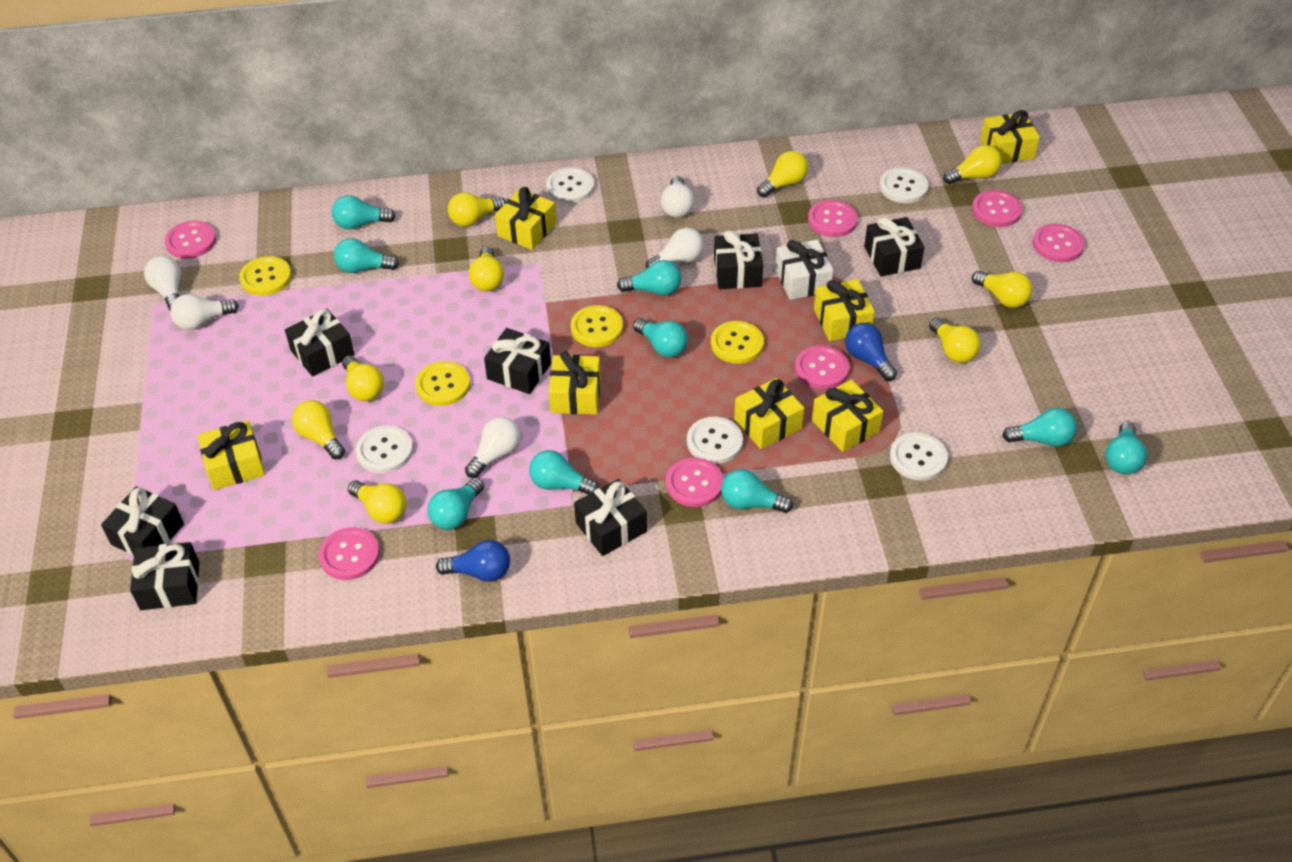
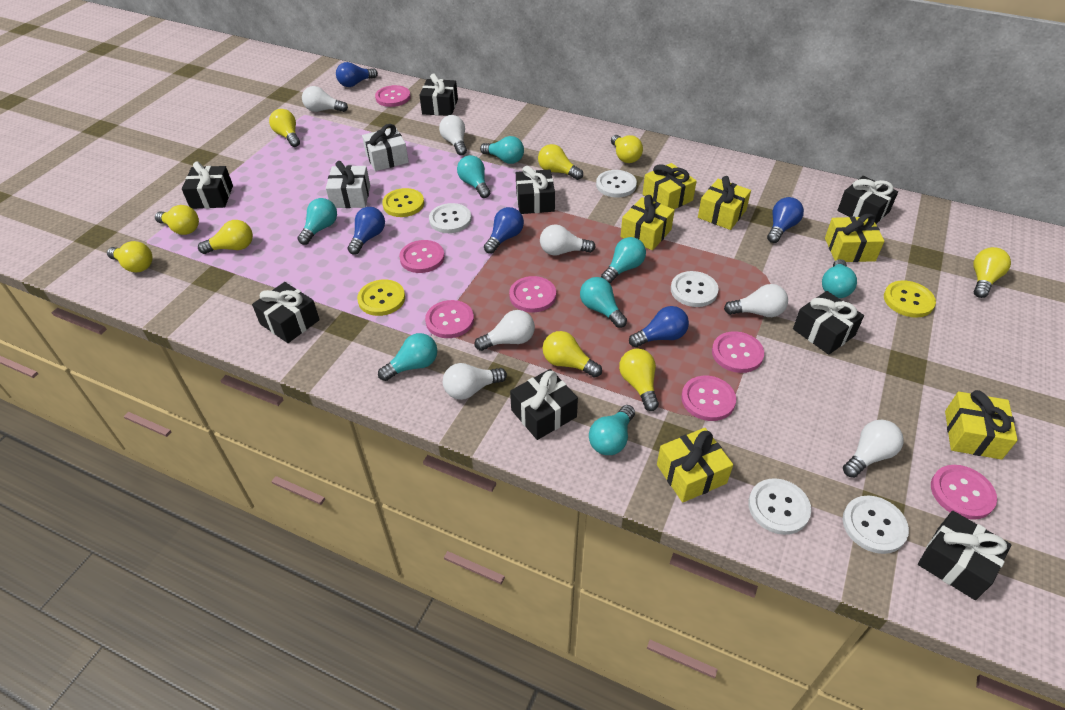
black gift: [101,486,184,555] [130,542,199,610] [285,309,355,377] [484,328,551,394] [574,479,647,556] [714,230,763,289] [864,217,924,277] = 7 -> [182,161,233,209] [252,282,320,343] [419,74,458,116] [510,369,578,440] [516,166,555,214] [793,291,864,355] [837,176,898,224] [918,511,1012,600] = 8
blue light bulb: [436,540,510,582] [845,323,897,381] = 2 -> [336,62,378,87] [347,207,385,255] [484,207,524,254] [629,306,689,347] [767,197,804,243] = 5
turquoise light bulb: [332,195,396,230] [334,238,399,273] [428,478,484,530] [529,450,599,494] [617,260,682,296] [633,318,688,358] [721,469,793,513] [1002,408,1077,447] [1105,421,1147,475] = 9 -> [297,198,337,245] [378,333,437,381] [457,155,490,198] [480,136,524,164] [580,277,627,328] [589,405,635,455] [601,237,646,283] [822,259,857,298] = 8
white gift: [775,239,834,300] = 1 -> [326,161,370,208] [362,124,409,171] = 2
white light bulb: [144,256,181,311] [170,294,239,330] [465,417,521,478] [646,228,704,269] [661,176,694,218] = 5 -> [302,86,348,112] [439,115,467,156] [443,363,507,400] [475,310,535,351] [540,224,596,256] [724,284,788,317] [843,420,904,478] = 7
yellow button: [239,256,292,296] [415,361,470,406] [571,305,623,347] [711,321,764,364] = 4 -> [357,279,405,316] [382,188,424,217] [884,280,936,318] = 3
yellow gift: [198,420,265,490] [495,187,556,250] [549,351,601,414] [734,378,804,449] [812,380,883,452] [814,279,875,341] [980,110,1040,164] = 7 -> [621,195,675,250] [643,163,697,209] [657,428,733,502] [698,176,751,230] [825,214,884,262] [945,390,1018,460] = 6

